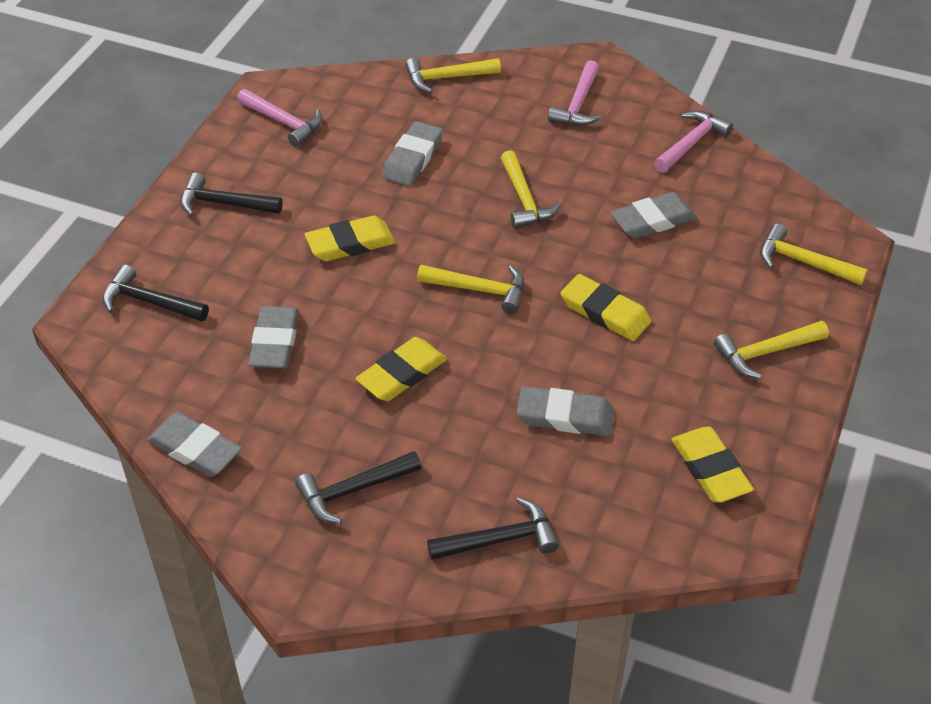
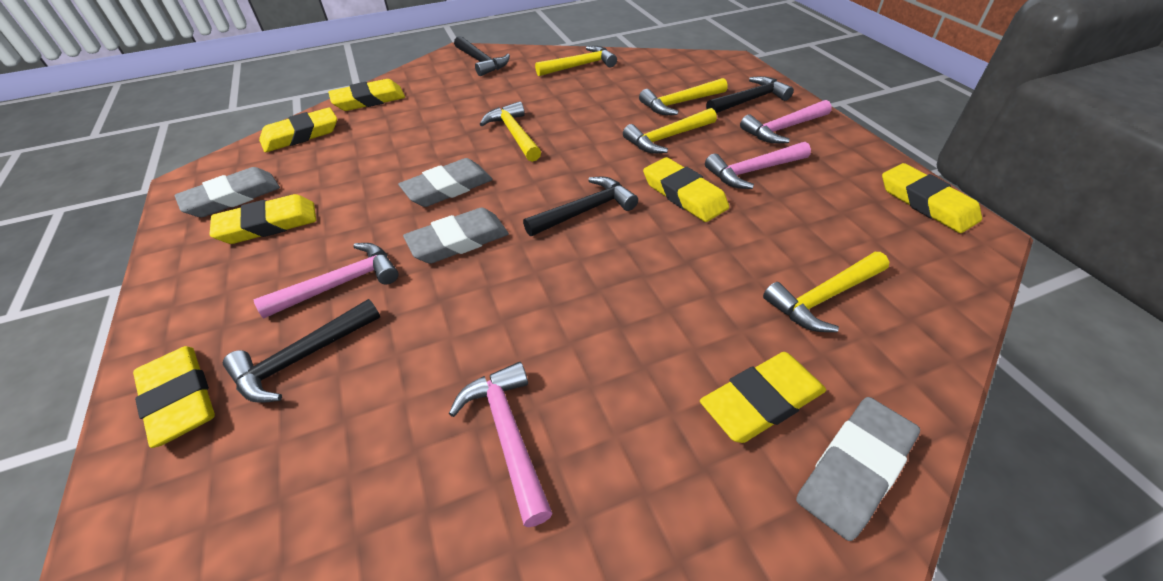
grey eraser: [147,412,242,477] [248,306,299,368] [382,121,443,186] [517,386,614,436] [611,192,697,238] = 5 -> [174,167,280,217] [398,158,493,207] [403,207,509,264] [796,397,920,541] = 4
pink hammer: [237,89,322,147] [548,60,601,126] [654,110,733,173] = 3 -> [254,243,399,318] [449,362,552,527] [705,142,811,189] [740,100,832,144] = 4
yellow eraser: [305,216,395,261] [355,337,447,401] [561,274,651,341] [671,427,754,503] = 4 -> [133,346,215,448] [209,194,316,244] [259,107,337,152] [328,79,405,111] [643,157,729,222] [700,352,826,443] [882,163,982,233] = 7

